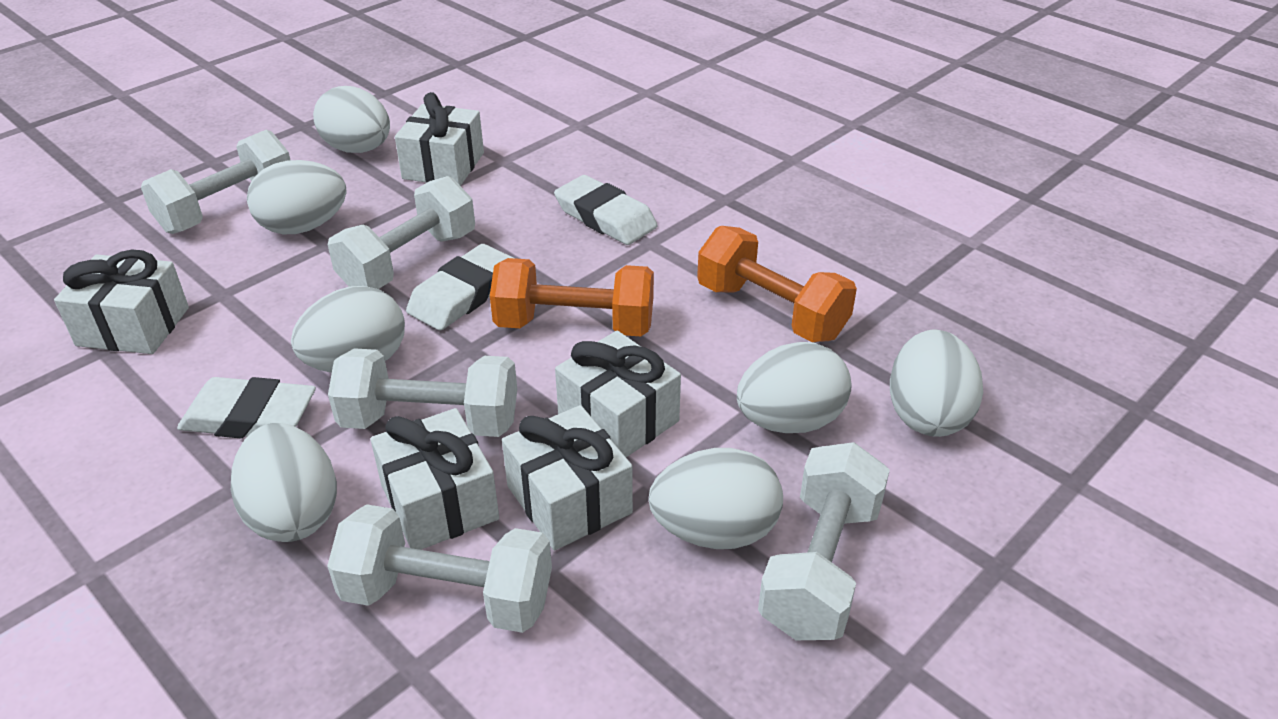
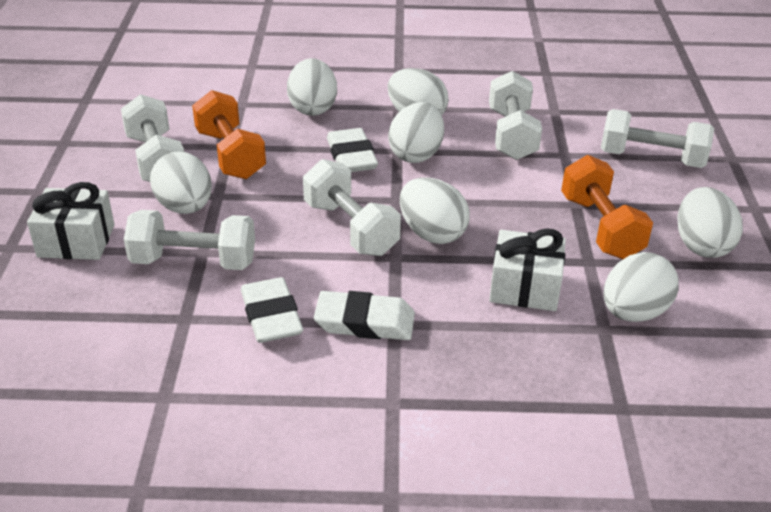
white gift: [54,250,189,354] [370,408,499,550] [395,92,484,186] [502,405,633,550] [555,331,681,457] = 5 -> [27,182,115,260] [489,228,566,311] = 2

